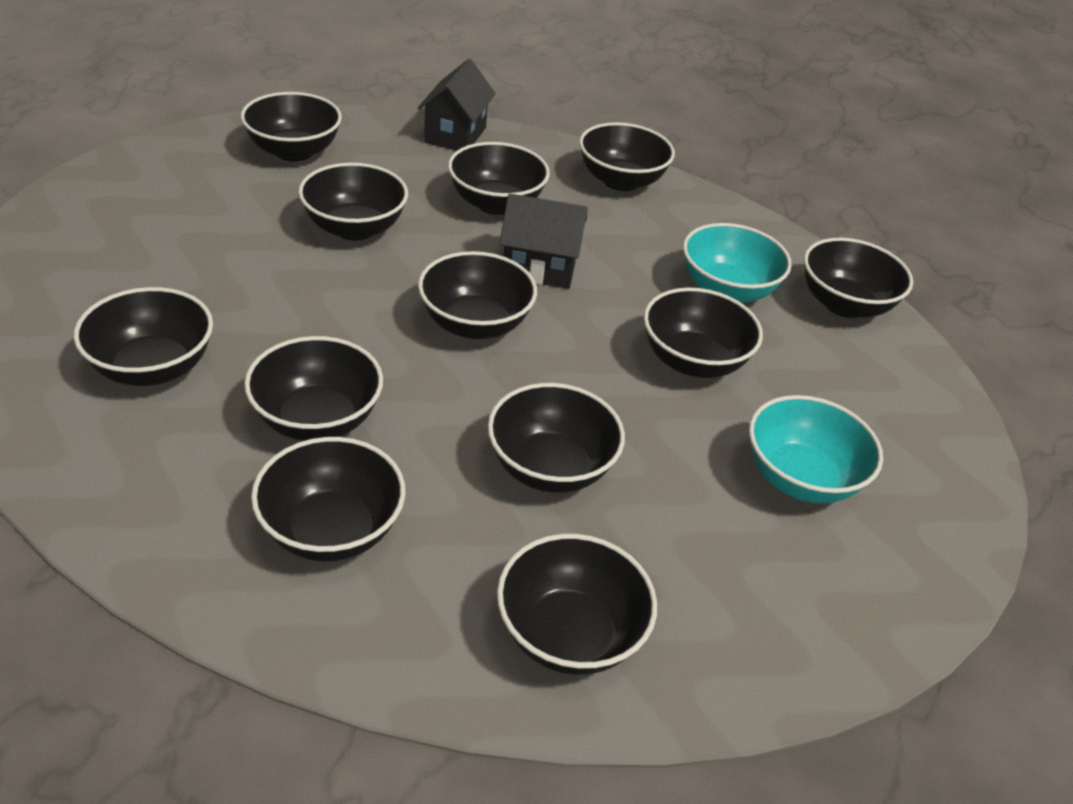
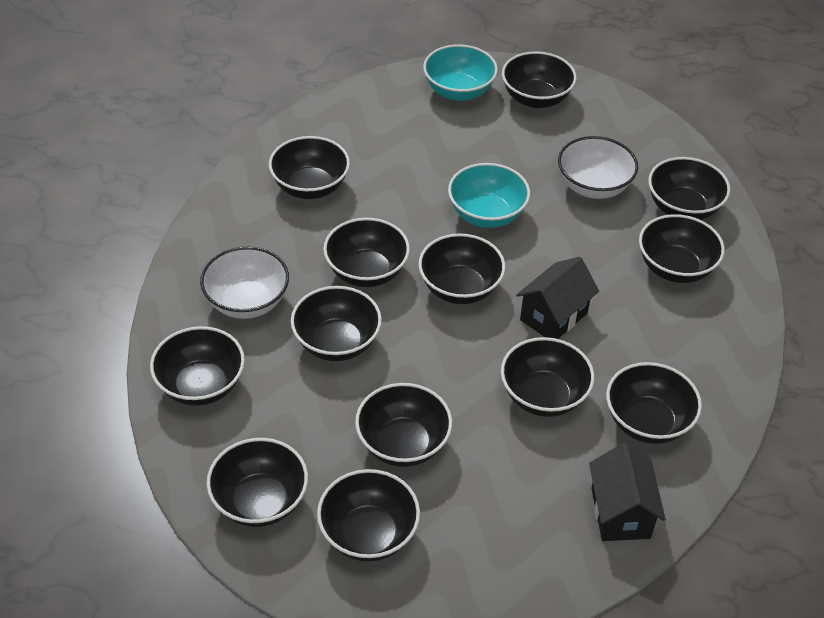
black bowl: [74,287,213,386] [241,92,342,161] [244,336,383,441] [251,437,405,561] [298,163,408,240] [418,251,537,339] [448,142,550,215] [488,383,625,493] [497,534,657,675] [579,122,675,191] [644,287,763,378] [804,238,913,318] = 12 -> [150,326,245,406] [207,438,308,527] [269,136,350,199] [291,286,382,361] [317,469,420,561] [323,218,410,287] [355,383,452,467] [418,234,505,304] [501,337,594,417] [502,51,577,108] [606,362,702,444] [639,214,725,283] [648,157,730,220] = 13
white bowl: none = 0 -> [200,246,289,319] [558,136,638,199] = 2

